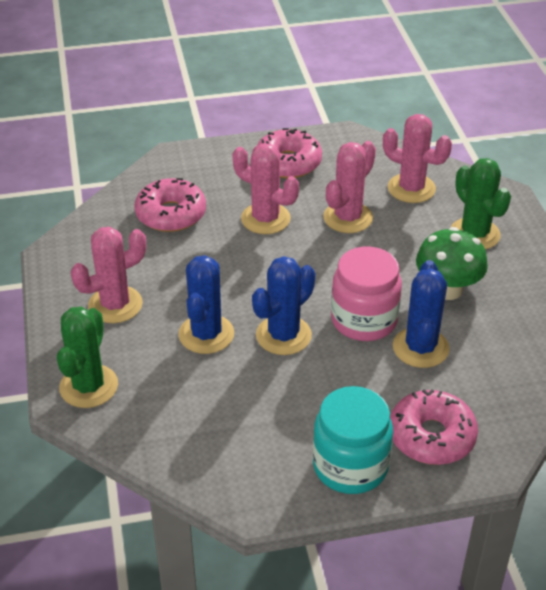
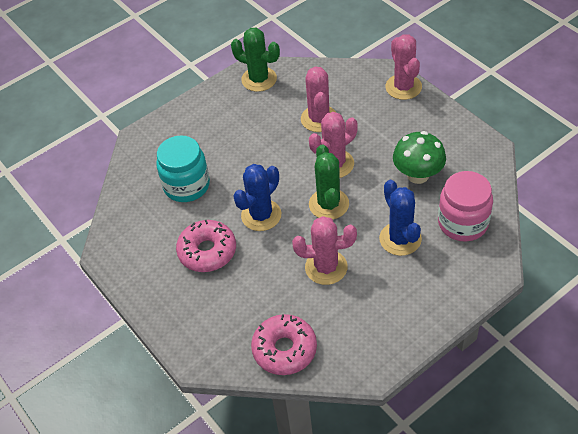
blue cactus: [178,255,234,354] [252,256,315,355] [393,260,450,368] = 3 -> [233,164,281,231] [379,180,422,256] = 2
pink donut: [134,178,206,232] [257,128,322,178] [390,389,478,465] = 3 -> [176,220,236,272] [251,314,317,375] = 2

